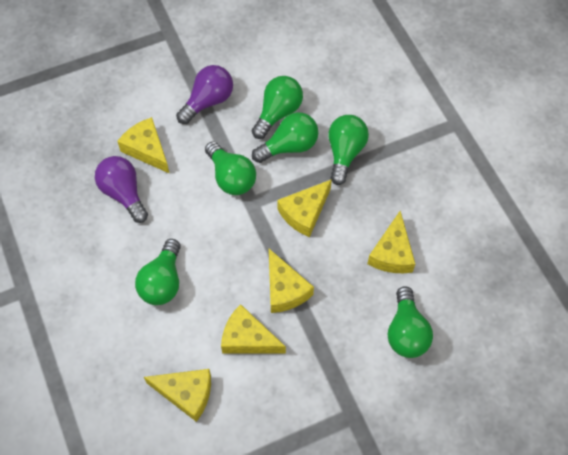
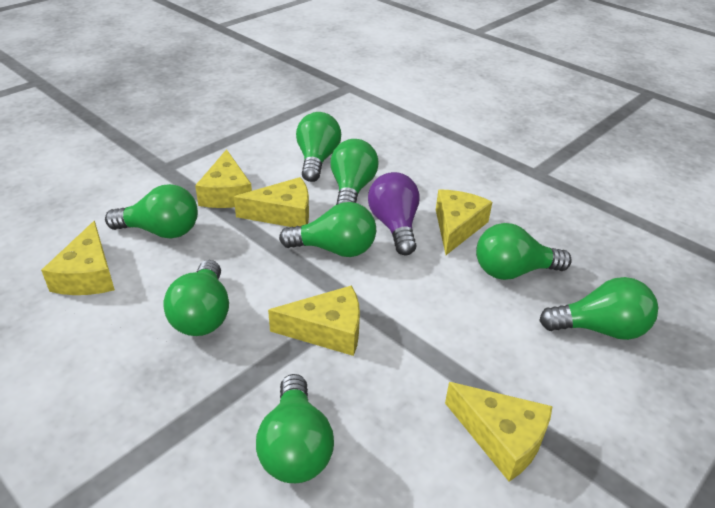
green light bulb: [135,239,181,305] [205,141,256,195] [252,76,303,139] [252,112,318,163] [329,115,369,185] [388,286,433,358] = 6 -> [105,184,198,239] [163,260,229,336] [256,374,334,483] [279,202,376,257] [296,112,341,182] [330,139,379,205] [476,223,572,280] [539,277,658,340] = 8
purple light bulb: [95,156,148,223] [176,65,233,124] = 2 -> [368,172,420,255] = 1

